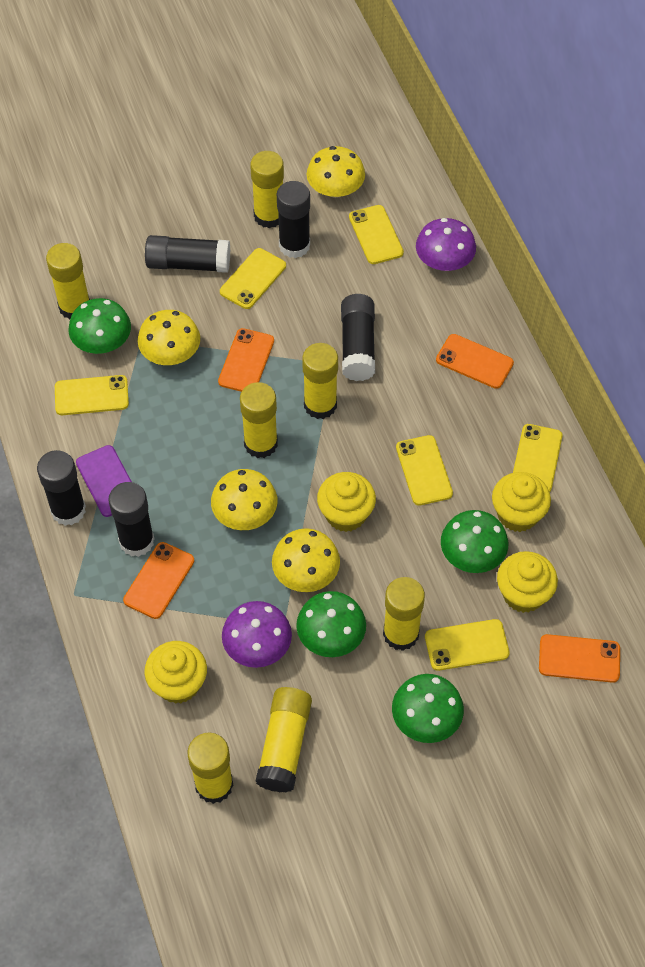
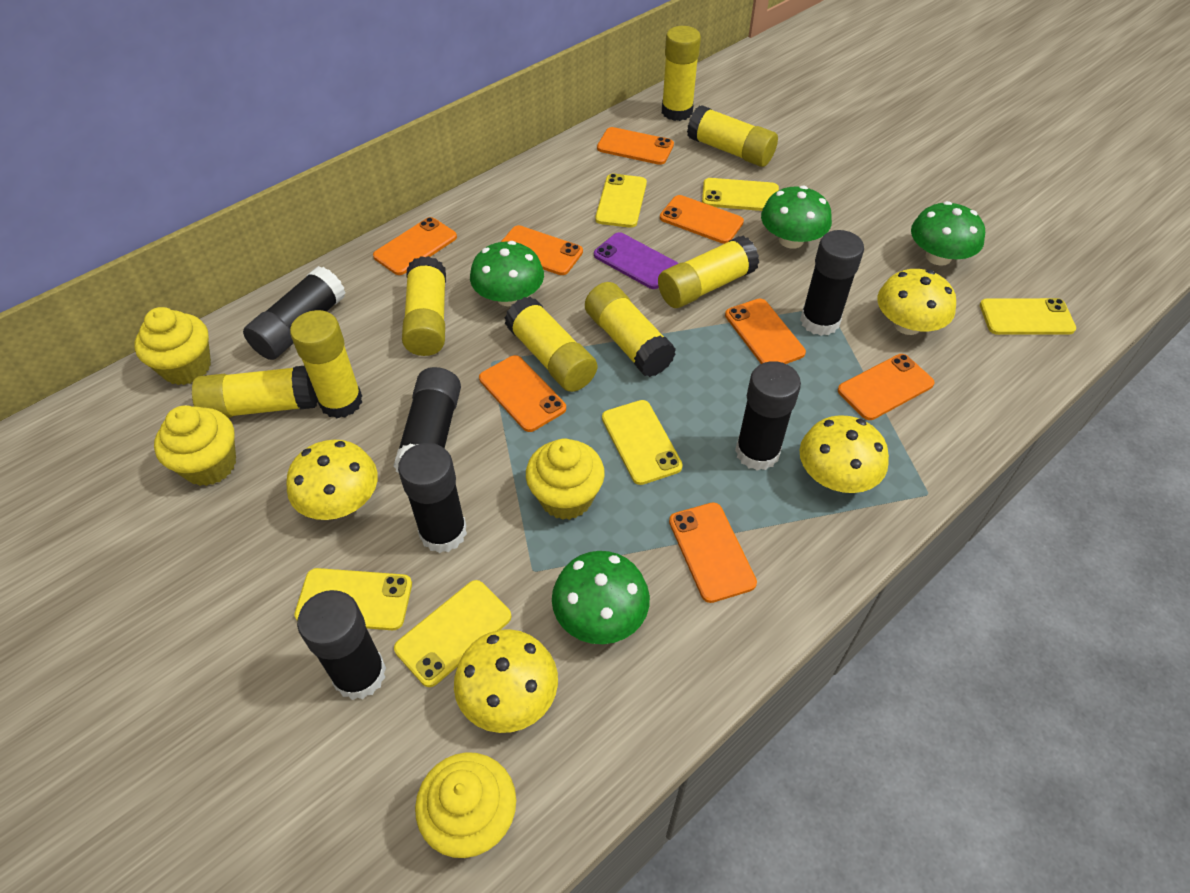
black glue stick: [37,450,86,526] [108,482,154,557] [145,235,230,273] [277,181,310,258] [341,294,375,381] = 5 -> [243,266,346,360] [297,590,386,700] [394,367,461,473] [398,443,467,553] [735,361,801,471] [800,230,864,336] = 6
orange phone: [123,542,194,619] [218,328,274,392] [436,334,514,389] [539,634,620,683] = 4 -> [373,217,457,275] [479,355,566,432] [501,225,583,275] [597,127,674,165] [660,195,744,244] [669,502,757,603] [725,299,806,364] [838,354,935,420] = 8
purple mushroom: [222,601,292,668] [416,218,476,271] = 2 -> none = 0
yellow glue stick: [46,243,90,320] [187,732,234,804] [240,382,278,458] [250,151,284,228] [256,687,312,793] [302,343,338,419] [383,577,425,651] = 7 -> [192,366,318,418] [290,310,362,418] [402,256,446,356] [505,296,597,392] [585,282,676,377] [658,236,759,308] [662,26,701,121] [687,105,778,167] = 8

